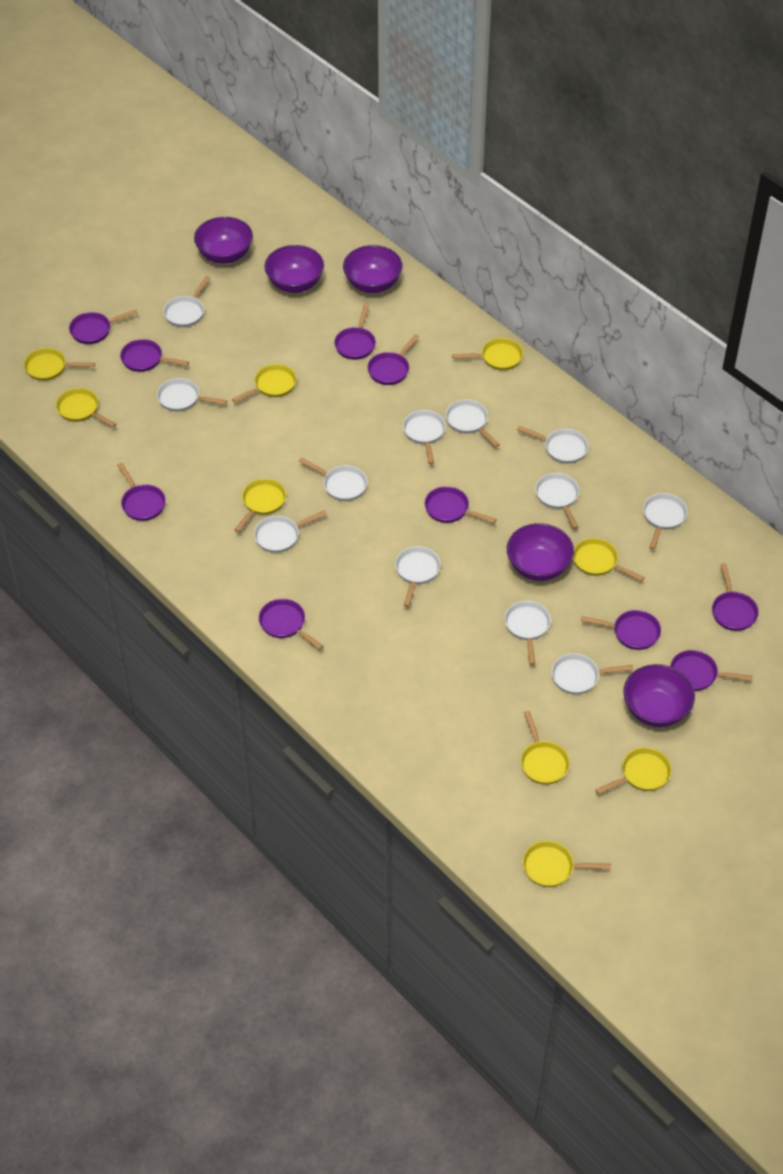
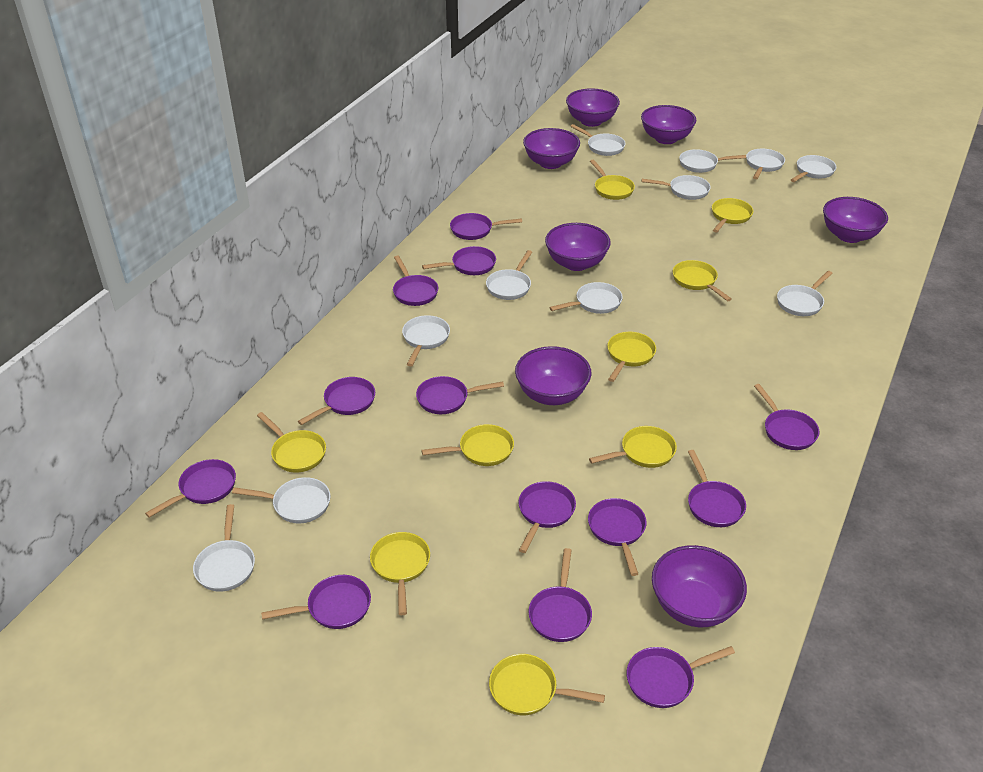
purple bowl: [194,217,253,264] [264,245,324,293] [343,245,403,293] [507,523,574,581] [623,664,695,727] = 5 -> [515,346,591,405] [523,128,580,169] [545,223,611,271] [566,88,620,127] [641,105,696,144] [652,545,747,627] [823,197,888,243] = 7
purple pan: [69,309,138,344] [117,463,166,521] [120,339,189,372] [259,599,324,650] [334,304,376,360] [367,334,420,385] [425,486,497,524] [581,610,661,650] [670,650,753,691] [712,563,759,631] = 10 -> [145,459,236,518] [261,575,371,629] [298,377,375,425] [393,256,438,306] [416,376,504,414] [422,246,496,275] [450,213,522,240] [518,481,576,553] [529,548,592,642] [588,498,647,576] [627,646,735,708] [688,450,746,527] [754,384,819,450] = 13
white pan: [157,378,227,412] [163,276,210,327] [254,510,327,553] [299,458,367,501] [395,546,441,607] [403,410,446,464] [446,399,500,447] [504,601,551,665] [517,426,589,464] [535,473,579,529] [552,653,634,694] [643,493,688,550] = 12 -> [193,504,255,592] [232,477,330,523] [402,315,450,366] [486,250,532,300] [549,282,623,314] [570,124,626,156] [642,175,711,200] [679,149,746,173] [746,149,785,179] [777,271,833,316] [791,155,836,182] = 11

